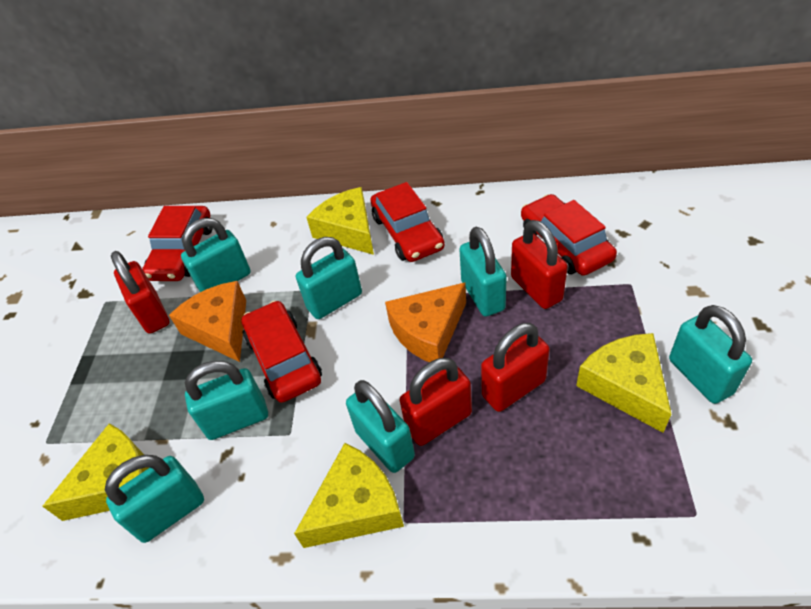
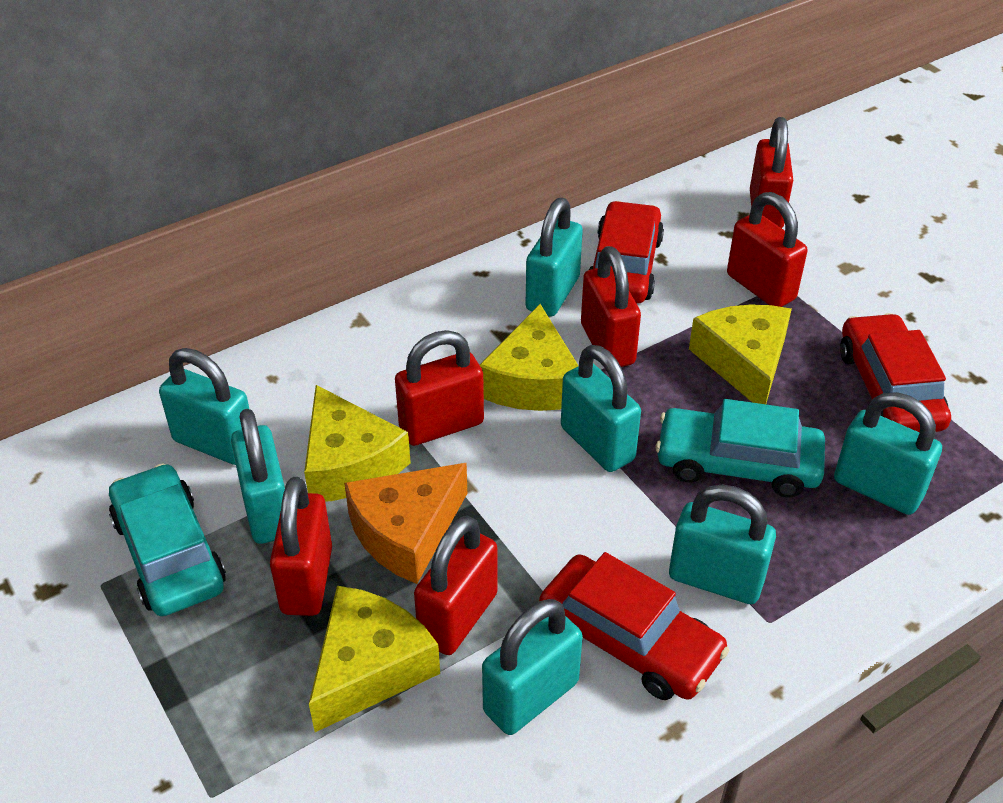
orange cheese: [169,281,246,362] [385,282,466,362] = 2 -> [344,463,467,584] = 1
red car: [142,206,212,281] [241,300,322,403] [370,182,445,262] [521,194,617,276] = 4 -> [539,552,729,700] [589,201,664,303] [840,313,951,432] = 3
red padlock: [111,251,170,334] [399,358,472,446] [481,323,550,412] [511,220,568,309] = 4 -> [270,477,332,616] [395,330,484,446] [414,516,498,655] [581,246,641,367] [727,192,808,307] [750,117,793,228] = 6
turquoise car: none = 0 -> [109,463,226,616] [655,399,825,497] = 2

